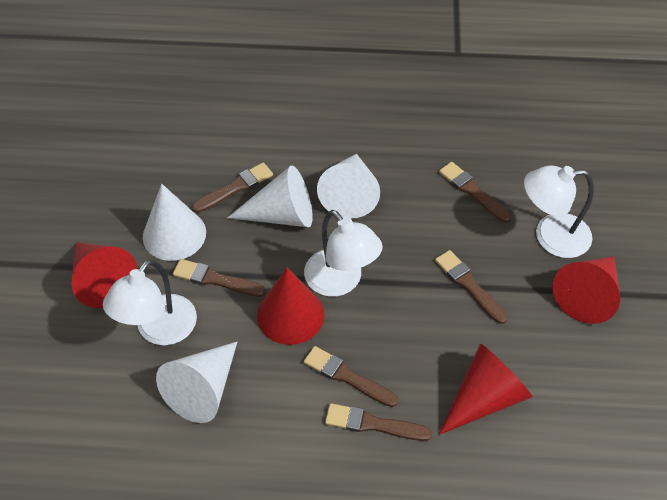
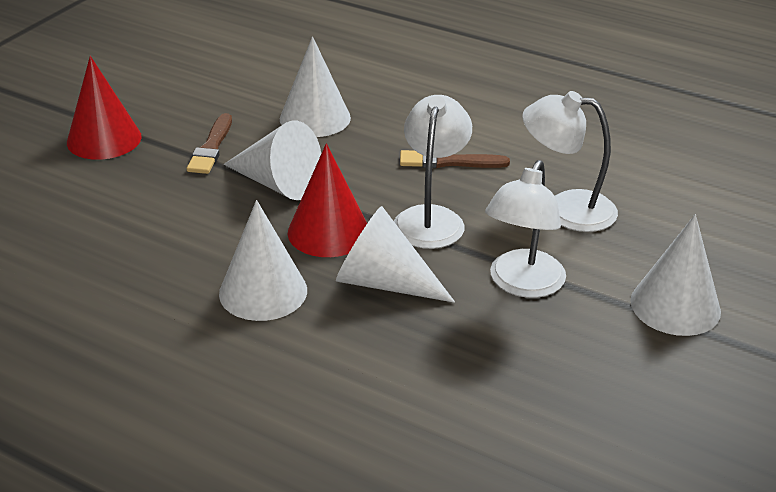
brown brush: [173,259,266,297] [192,163,273,213] [304,346,398,407] [325,403,432,441] [435,250,508,324] [439,162,511,223] = 6 -> [187,113,232,174] [400,150,510,168] = 2
red cone: [72,242,137,308] [257,268,324,345] [439,344,533,435] [552,256,620,324] = 4 -> [67,56,142,160] [288,143,367,257] = 2
white cone: [143,184,206,261] [156,342,237,423] [227,166,313,227] [317,154,380,219] = 4 -> [219,200,307,321] [223,121,321,200] [280,36,351,137] [336,206,455,303] [630,214,721,336] = 5

